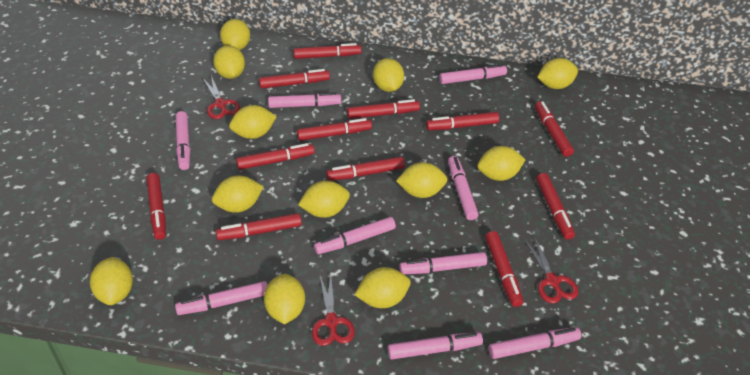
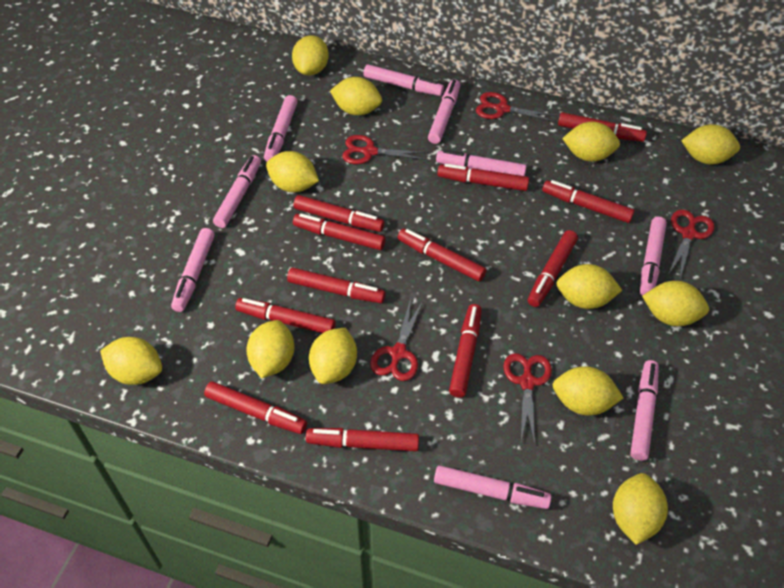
red scissors: [202,76,240,119] [312,273,355,346] [524,236,578,304] = 3 -> [342,135,427,164] [370,299,423,381] [476,92,558,122] [503,353,552,444] [668,209,715,279] = 5

